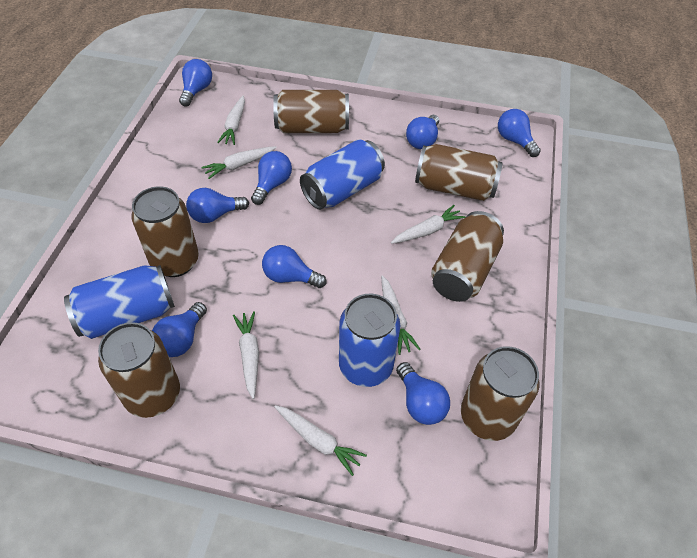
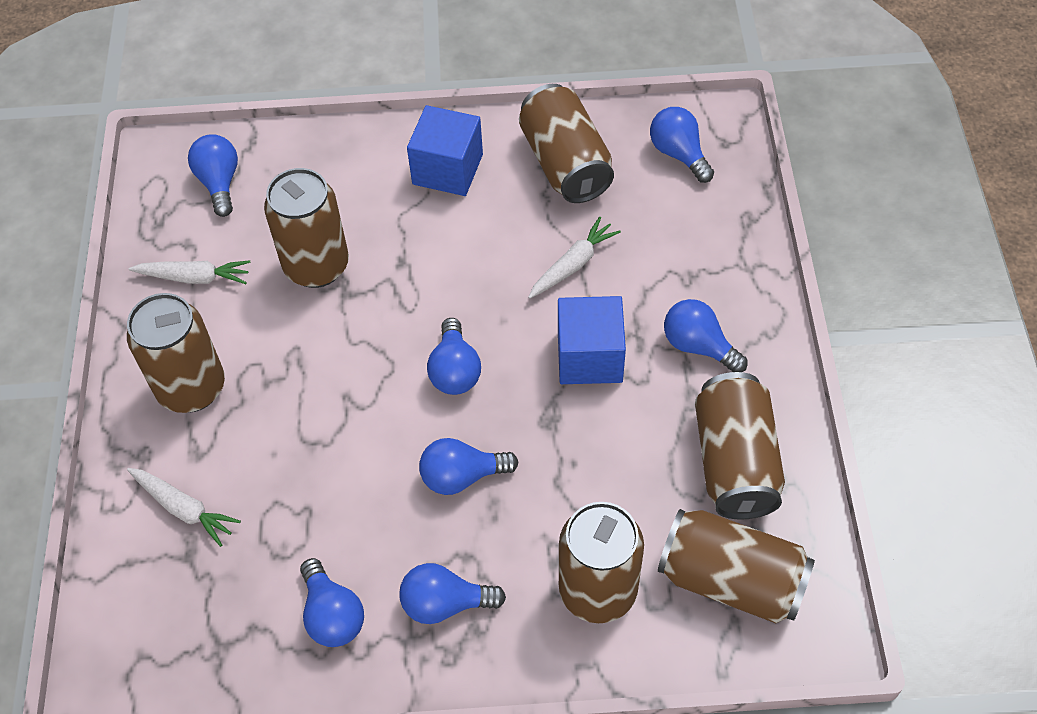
blue can: [64,265,175,339] [300,139,385,210] [339,294,400,387] = 3 -> none = 0
blue cube: none = 0 -> [407,105,483,196] [558,296,626,384] = 2
blue light bulb: [152,302,207,357] [179,59,212,106] [186,188,249,223] [251,151,292,205] [262,245,326,288] [396,362,450,425] [406,115,439,149] [498,109,541,157] = 8 -> [188,134,238,217] [300,558,364,647] [399,563,506,624] [419,438,518,495] [427,318,481,395] [650,107,714,183] [664,299,748,372] = 7
white carrot: [201,146,277,179] [217,96,245,145] [233,311,259,399] [274,405,367,476] [381,275,420,355] [391,205,465,244] = 6 -> [127,468,241,547] [129,260,251,284] [528,217,621,299] = 3

